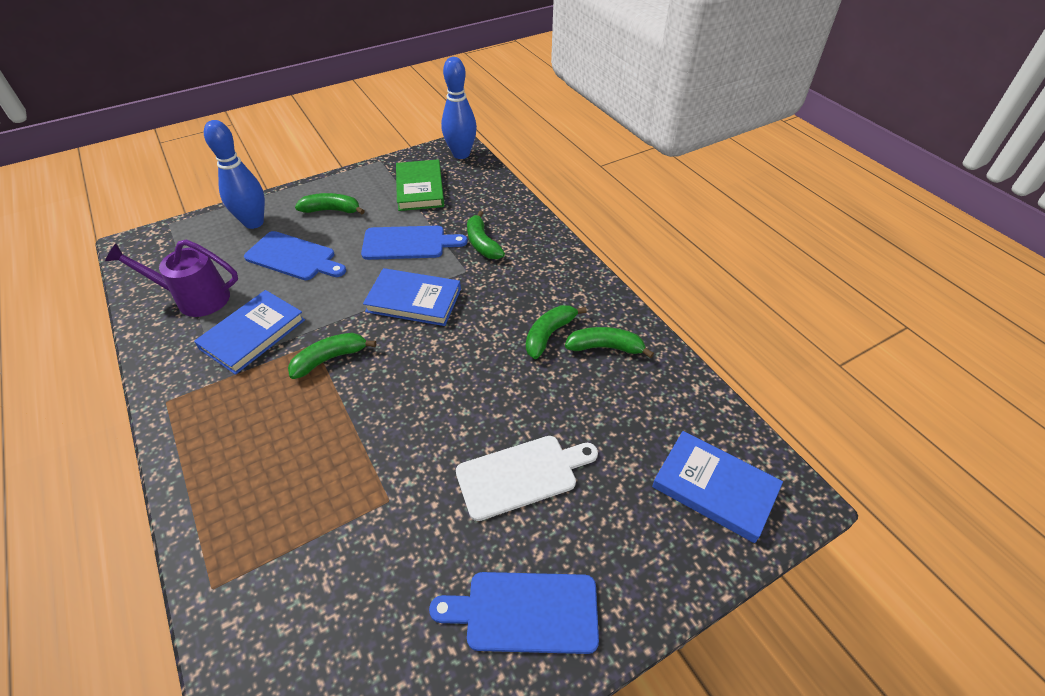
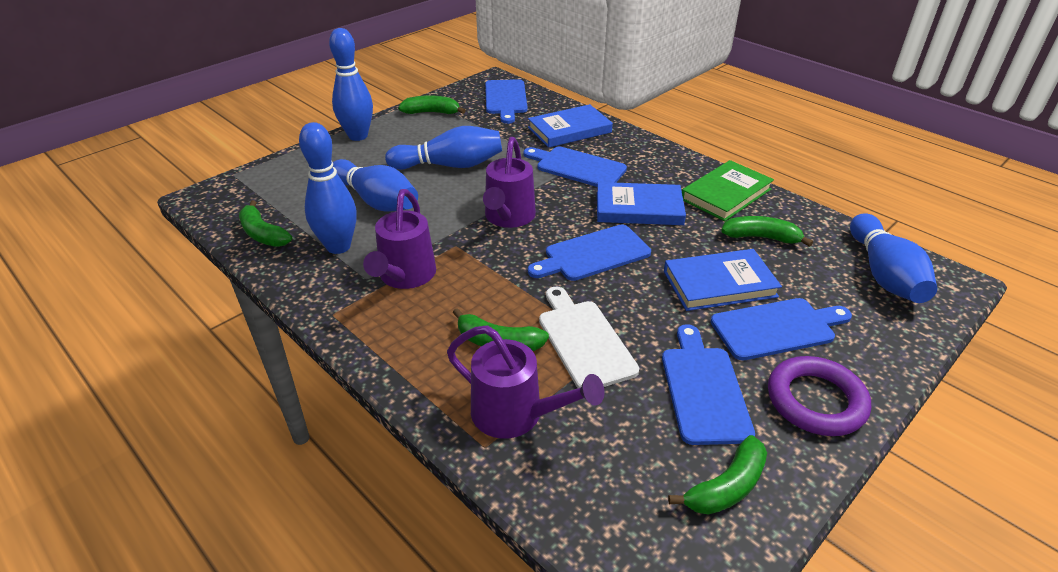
blue bowling pin: [204,120,265,229] [441,57,477,159] = 2 -> [299,122,357,254] [329,28,373,141] [333,159,418,212] [385,126,502,170] [850,214,937,303] = 5
blue cutting board: [244,231,346,280] [361,226,468,260] [429,572,599,654] = 3 -> [485,79,528,124] [523,147,627,187] [528,224,651,281] [662,324,755,445] [711,298,852,360] = 5
purple ring: none = 0 -> [768,356,871,436] = 1
purple watering can: [105,239,238,317] = 1 -> [363,189,436,289] [447,325,605,439] [483,137,536,228] = 3

